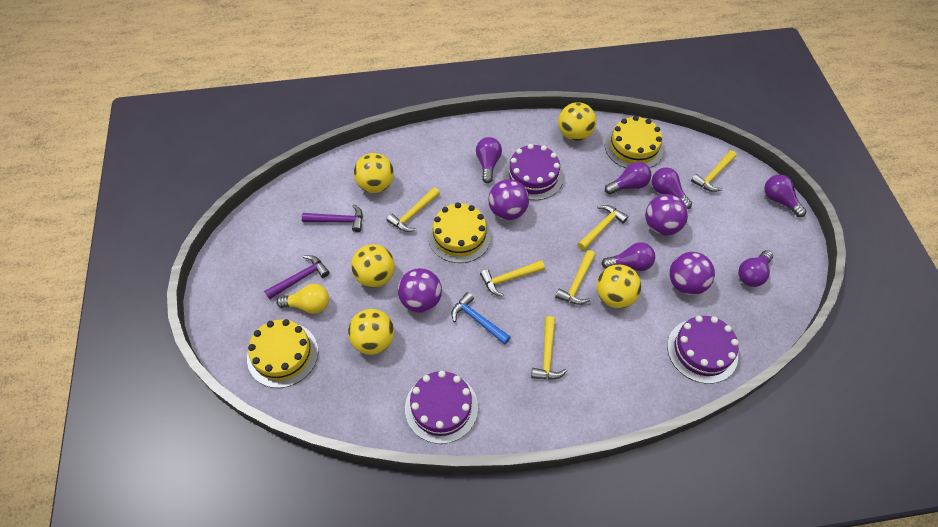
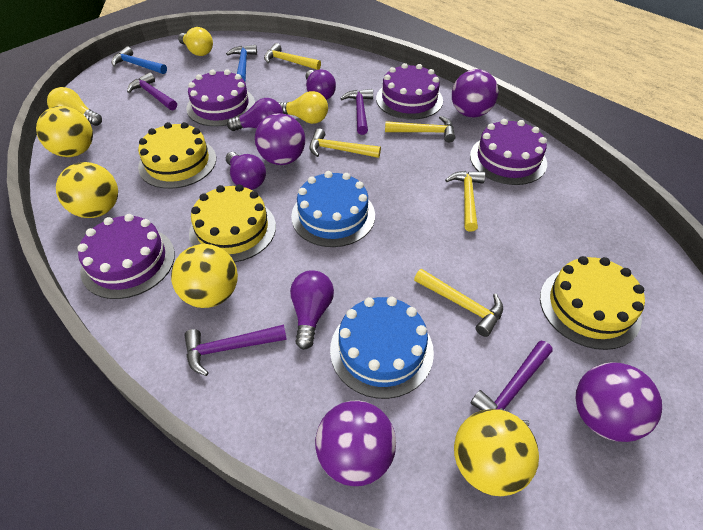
blue cake: none = 0 -> [291,171,375,247] [330,297,434,399] = 2
blue hammer: [451,292,511,345] = 1 -> [111,46,167,74] [226,45,257,81] = 2
purple cake: [405,371,478,444] [504,144,564,200] [667,316,739,384] = 3 -> [77,214,175,299] [186,69,255,127] [376,63,443,119] [470,119,547,185] = 4
purple hammer: [264,255,330,300] [302,204,363,232] = 2 -> [127,72,177,110] [184,324,287,376] [340,89,373,135] [471,341,553,426] = 4
purple light bulb: [476,137,502,183] [601,242,655,271] [605,162,651,194] [652,168,692,209] [738,250,773,287] [764,175,806,217] = 6 -> [226,152,266,190] [227,98,283,131] [290,270,334,350] [306,69,336,100] = 4
yellow ball: [348,309,394,355] [351,244,395,287] [354,153,394,193] [558,102,596,141] [596,264,641,308] = 5 -> [36,106,93,157] [56,162,118,218] [171,244,238,308] [454,409,539,496] = 4
yellow hammer: [387,187,440,232] [480,260,545,297] [531,316,567,380] [555,250,595,305] [578,205,628,250] [691,150,737,192] = 6 -> [264,43,321,70] [309,129,381,158] [385,116,455,142] [414,269,503,337] [445,171,485,232] = 5
yellow light bulb: [276,284,329,314] = 1 -> [47,87,102,126] [178,27,213,56] [279,91,328,124] = 3

